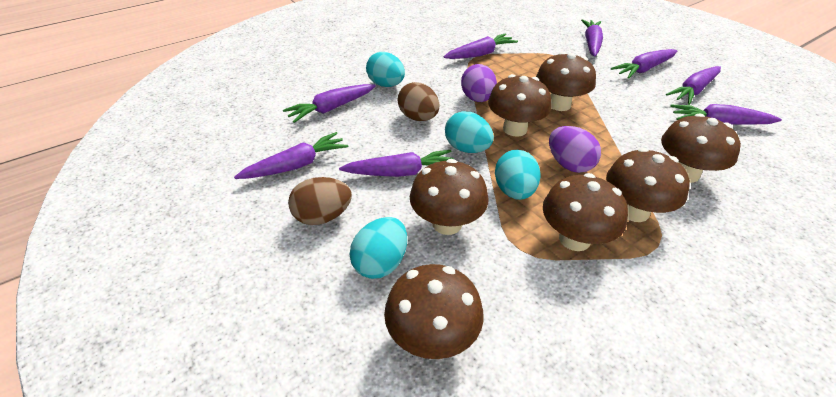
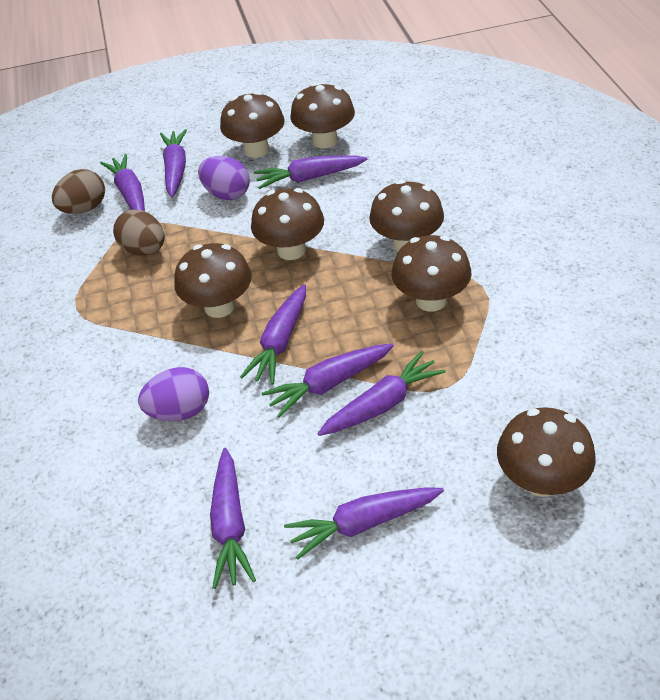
turquoise egg: [349,217,407,279] [366,52,405,87] [445,111,494,153] [495,150,540,200] = 4 -> none = 0

